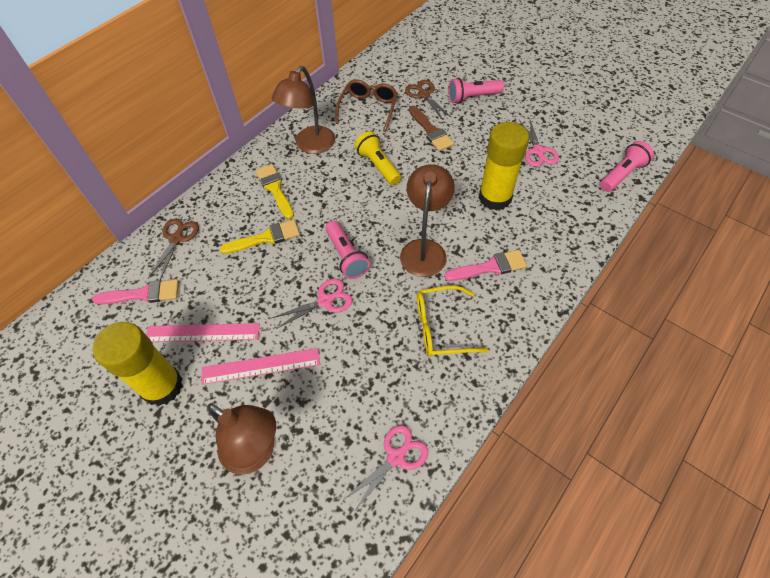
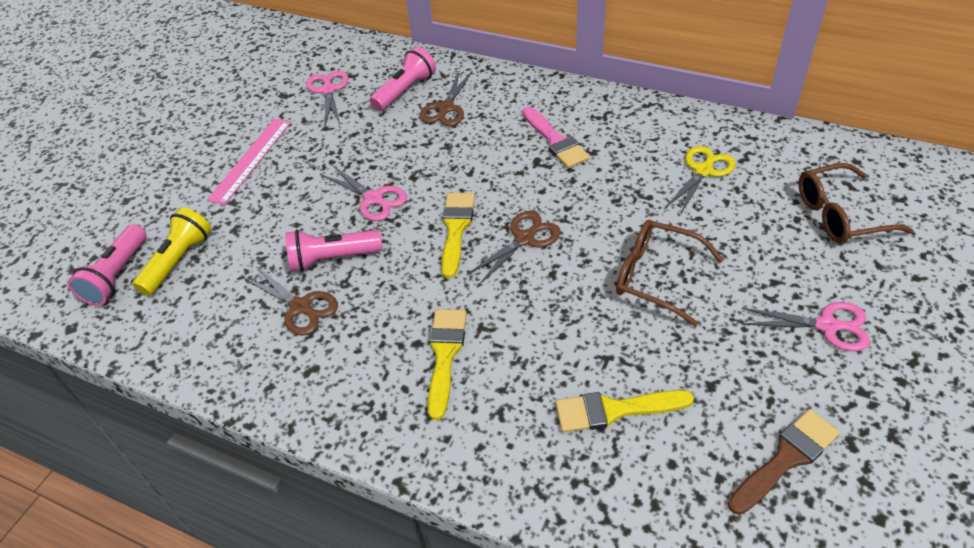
brown glasses: [335,79,398,132] = 1 -> [616,220,724,326] [798,163,914,243] = 2
brown lamp: [207,403,276,475] [272,66,335,154] [400,164,455,277] = 3 -> none = 0
brown scissors: [148,218,199,280] [405,80,451,120] = 2 -> [244,267,338,336] [419,72,472,126] [467,211,561,285] = 3
pink brush: [92,279,179,304] [444,250,527,281] = 2 -> [523,107,590,168] = 1
pink ruler: [146,323,260,342] [202,348,320,385] = 2 -> [207,118,291,205] = 1
yellow brush: [220,220,300,254] [255,164,294,219] = 2 -> [428,309,467,420] [441,193,475,278] [555,390,694,432] = 3
yellow glasses: [417,285,489,357] = 1 -> none = 0
yellow glue stick: [92,322,183,406] [479,122,529,211] = 2 -> none = 0
yellow scissors: none = 0 -> [665,146,736,214] = 1

